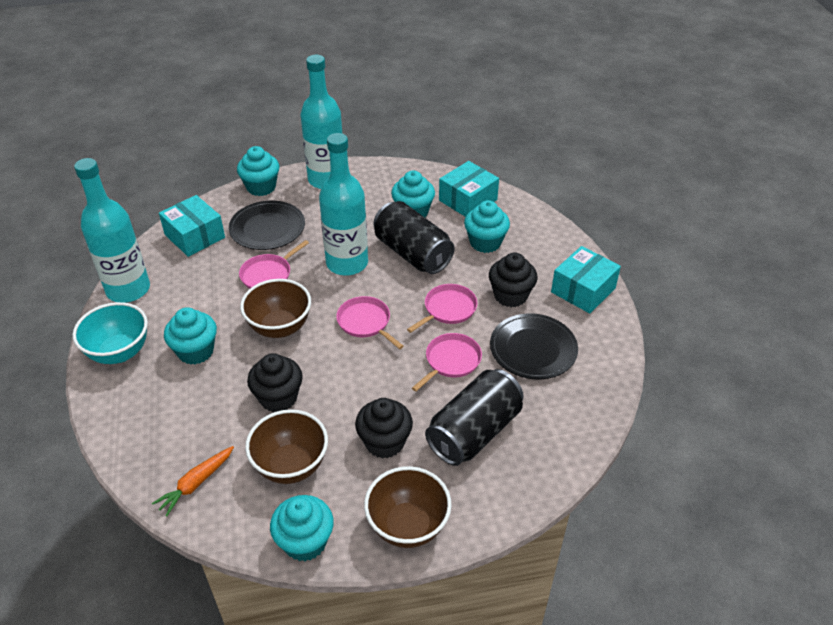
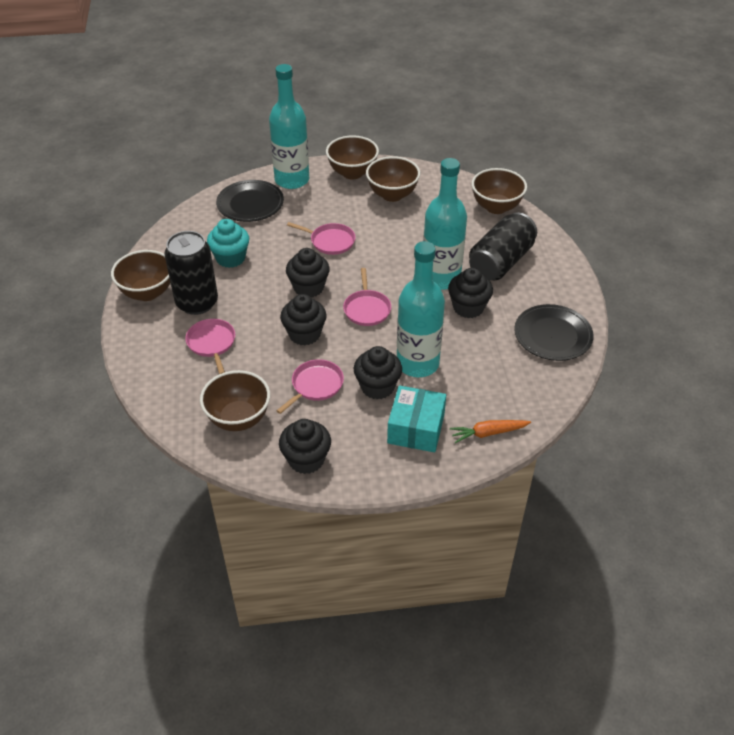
black cupcake: [247,353,303,412] [355,398,413,458] [489,253,538,307] = 3 -> [279,419,331,474] [280,294,327,345] [286,248,330,297] [354,346,402,400] [448,268,493,318] = 5
brown bowl: [240,279,311,338] [245,409,328,484] [364,466,452,548] = 3 -> [111,250,170,301] [200,370,270,431] [326,135,379,179] [366,156,420,202] [471,168,527,214] = 5
turquoise bowl: [73,302,148,364] = 1 -> none = 0
turquoise box: [159,195,225,257] [439,161,499,217] [551,246,621,313] = 3 -> [387,385,446,452] = 1
turquoise cupcake: [164,307,217,365] [237,146,279,196] [270,495,334,561] [391,171,435,217] [464,200,510,253] = 5 -> [207,219,249,268] = 1

